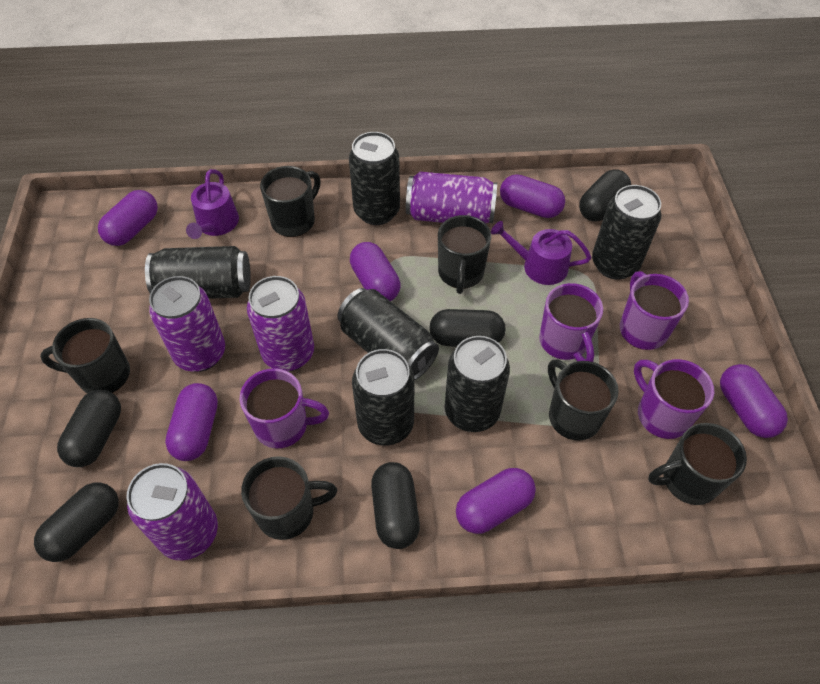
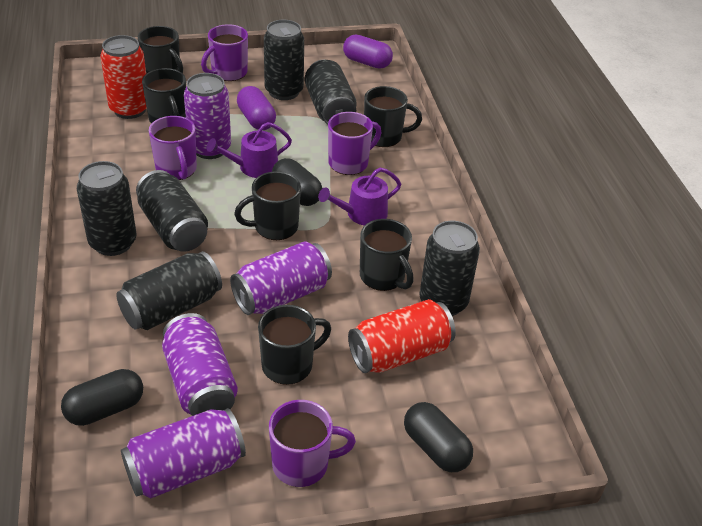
black capsule: [34,482,119,562] [57,390,121,467] [371,462,420,549] [429,309,506,347] [579,169,631,222] = 5 -> [61,369,143,426] [272,158,322,206] [404,402,473,472] = 3
purple capsule: [98,190,158,246] [165,383,218,461] [350,242,400,301] [456,468,536,534] [500,174,565,218] [720,364,788,438] = 6 -> [237,86,276,130] [343,35,393,69] = 2
red can: none = 0 -> [100,35,147,119] [348,299,456,373] = 2

